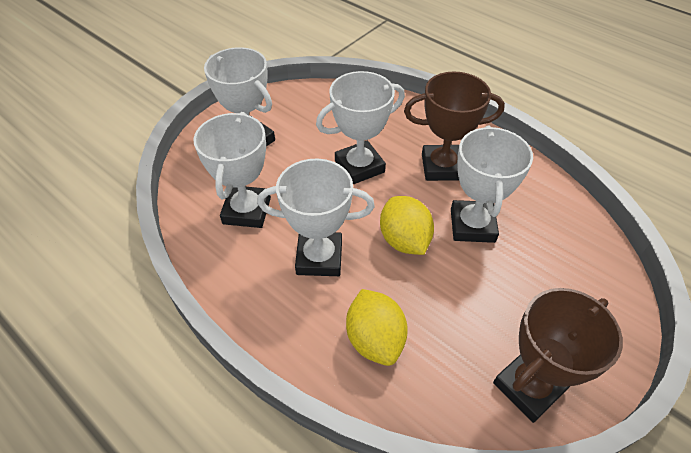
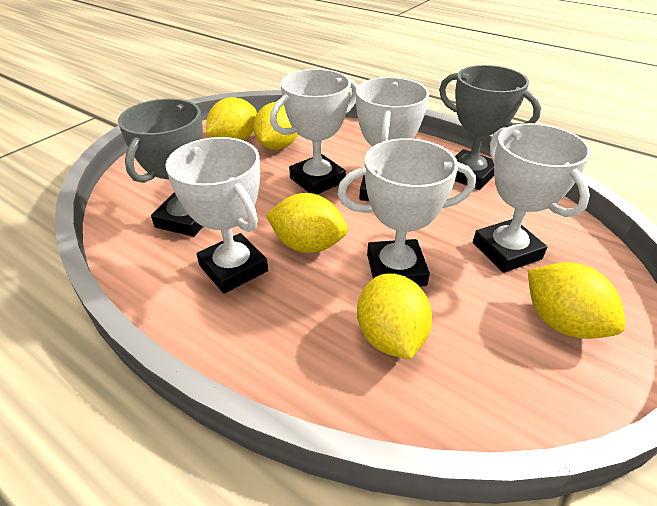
brown trophy: [404,72,505,181] [493,288,623,423] = 2 -> none = 0
grey trophy: none = 0 -> [118,99,203,237] [439,65,541,190] = 2
yellow lemon: [346,289,408,366] [380,196,434,255] = 2 -> [206,97,257,141] [253,102,298,150] [266,193,348,253] [357,273,432,359] [528,262,626,339] = 5

